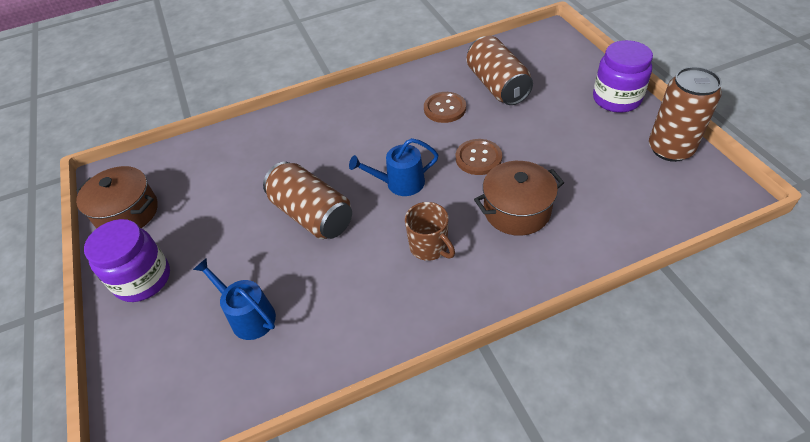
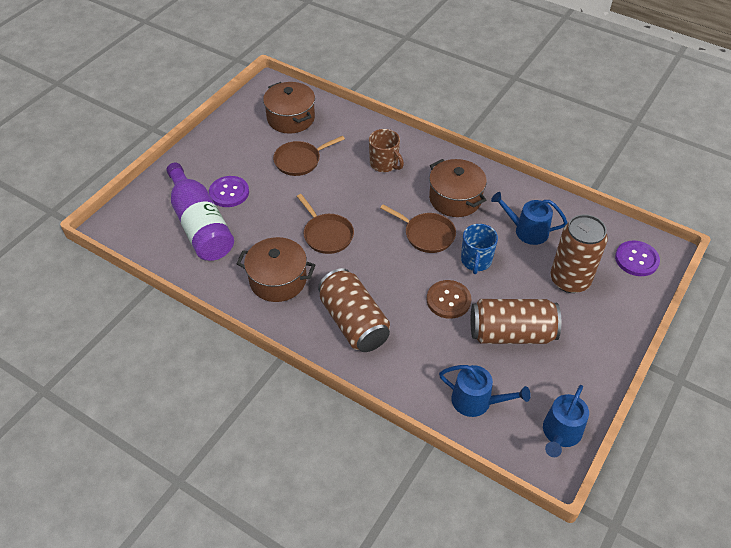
blue mug: none = 0 -> [461,224,498,274] = 1
blue watering can: [193,258,276,340] [349,138,438,196] = 2 -> [439,365,531,417] [491,192,568,245] [543,385,589,457] = 3
brown button: [424,92,466,123] [456,139,502,175] = 2 -> [427,280,471,319] = 1
brown pan: none = 0 -> [273,136,345,176] [297,194,354,254] [380,204,456,253] = 3
brown pot: [76,166,158,229] [474,161,564,236] = 2 -> [237,237,315,302] [263,82,315,134] [429,159,487,217] = 3
purple bottle: none = 0 -> [166,162,234,261] = 1
purple button: none = 0 -> [209,176,249,207] [615,241,660,276] = 2
purple jar: [84,219,170,302] [593,40,653,113] = 2 -> none = 0

